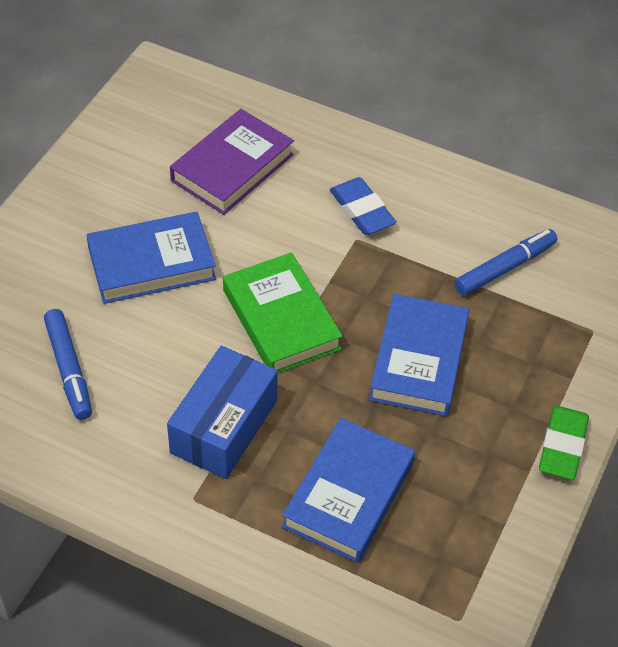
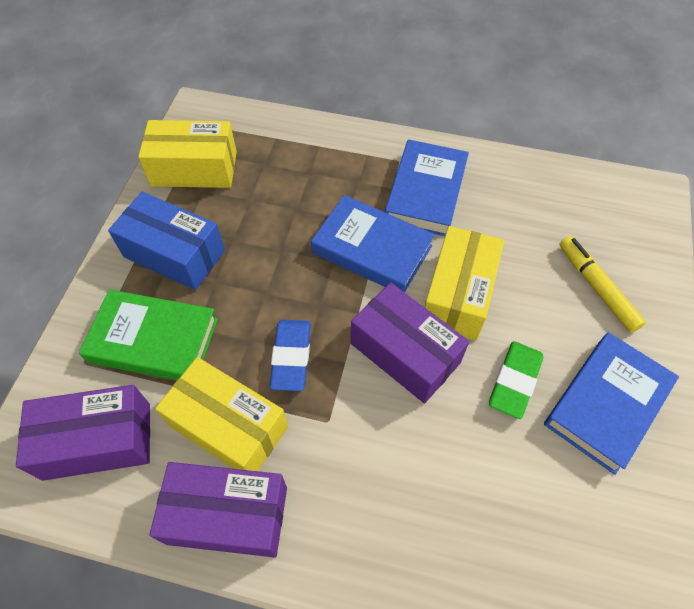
blue marker: [44,309,92,420] [454,229,557,296] = 2 -> none = 0
purple book: [170,109,294,215] = 1 -> none = 0
purple box: none = 0 -> [16,385,150,481] [149,462,287,558] [351,283,469,403] = 3
yellow box: none = 0 -> [138,120,237,188] [155,357,288,471] [425,226,504,341] = 3
yellow marker: none = 0 -> [559,236,646,333] = 1

